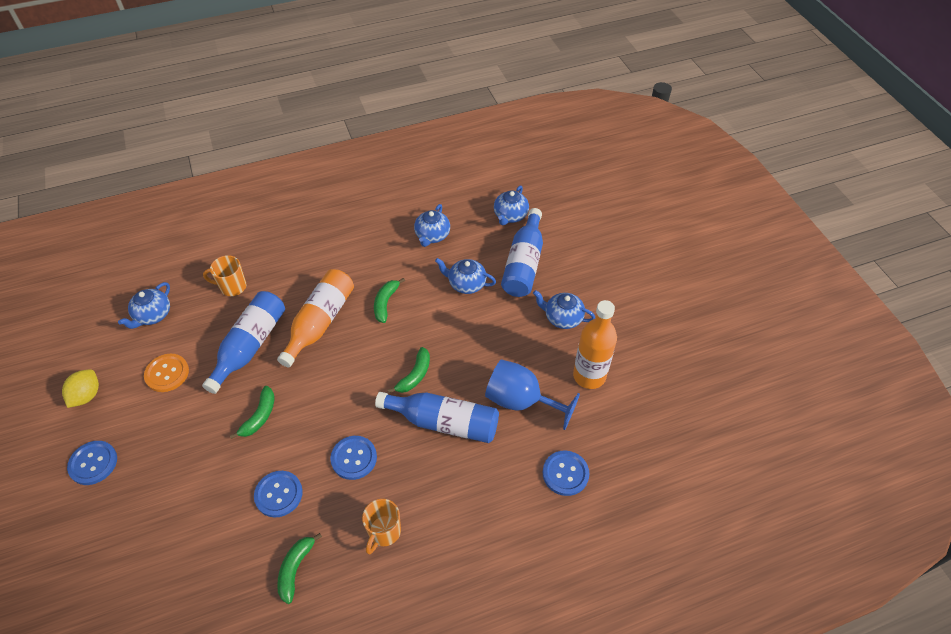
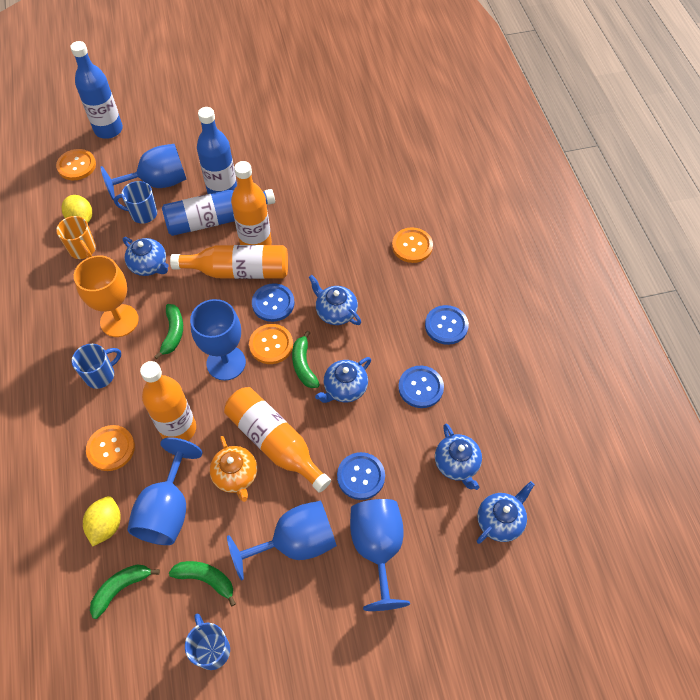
blue goblet: [485,359,580,430] = 1 -> [100,144,187,201] [127,437,203,545] [190,299,246,380] [227,501,337,580] [350,499,410,611] = 5
blue mug: none = 0 -> [72,344,121,389] [114,181,157,224] [185,614,230,670] = 3
orange bottle: [277,269,354,367] [573,300,617,389] = 2 -> [140,361,196,441] [170,245,288,279] [224,387,331,493] [231,161,272,245] = 4
orange button: [144,354,189,392] = 1 -> [56,149,96,180] [86,425,135,471] [249,324,293,364] [392,227,433,263] = 4
orange goblet: none = 0 -> [74,255,139,337] = 1
orange mug: [203,255,246,296] [362,499,401,555] = 2 -> [56,216,96,259] = 1
orange teapot: none = 0 -> [210,436,257,502] = 1
yellow lemon: [62,369,99,408] = 1 -> [62,195,92,223] [83,496,121,547] = 2

